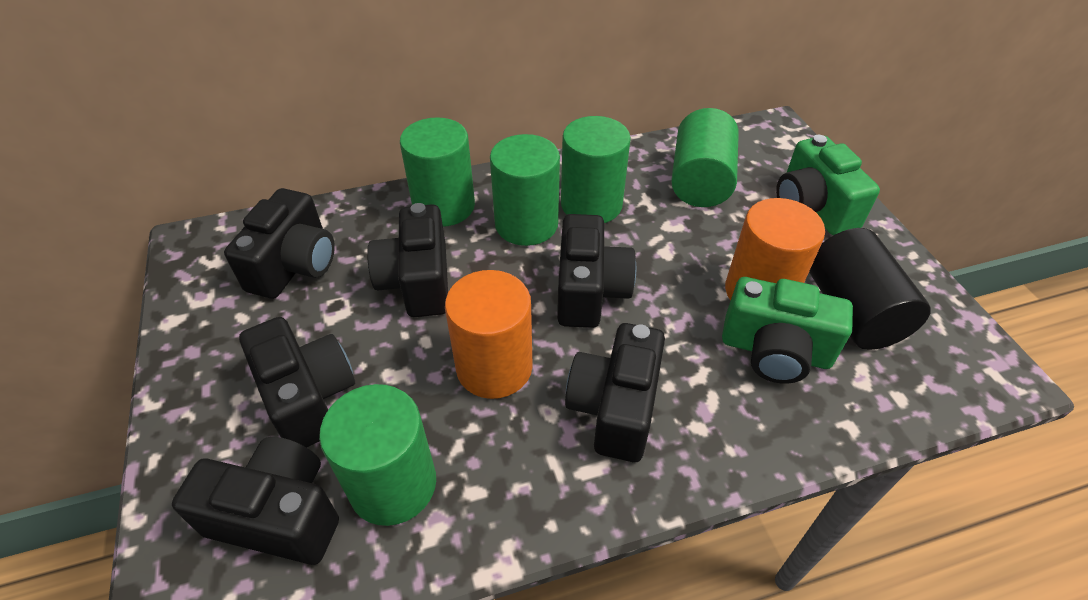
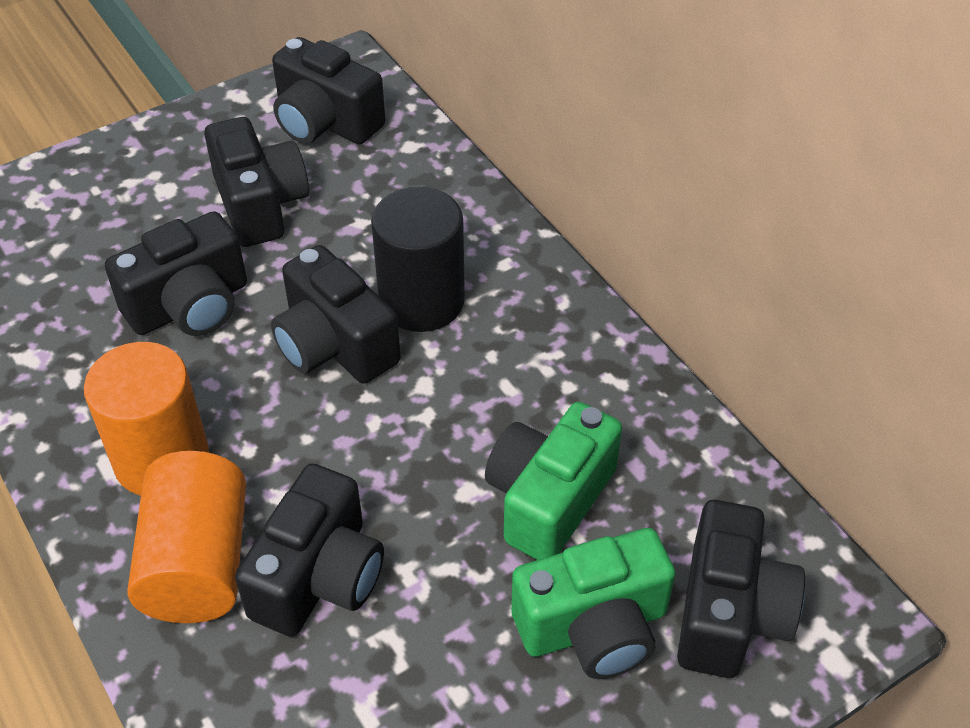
green cylinder: [319,384,436,526] [400,117,475,227] [490,134,560,246] [561,116,631,223] [671,108,739,207] = 5 -> none = 0

